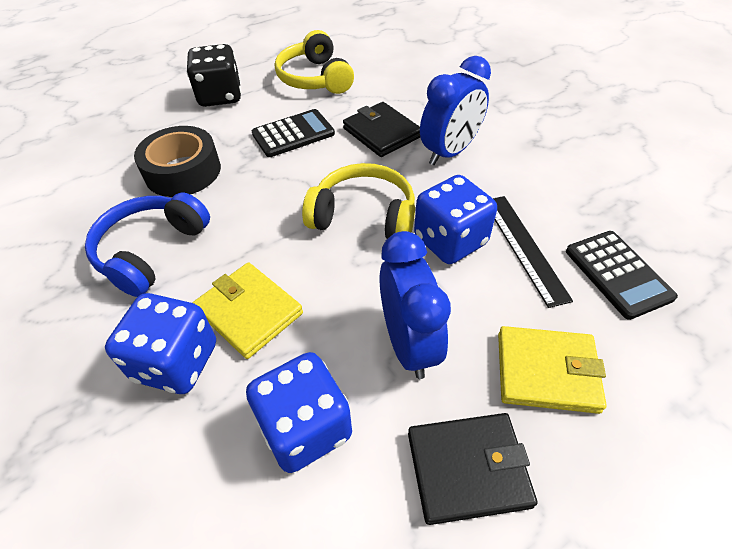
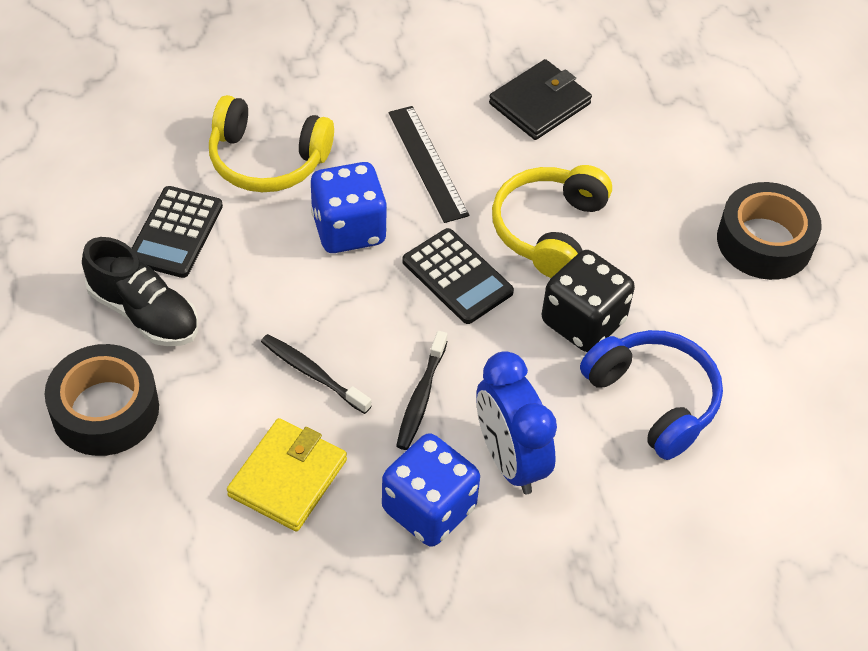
black shoe: none = 0 -> [82,237,198,346] = 1
black tape: [134,126,221,197] = 1 -> [45,344,159,456] [717,182,822,280] = 2
black toothbrush: none = 0 -> [261,334,371,414] [396,331,447,450] = 2
black wallet: [343,102,420,157] [408,413,538,525] = 2 -> [489,59,592,140] = 1
blue clock: [379,231,451,379] [420,56,491,165] = 2 -> [476,351,557,494] = 1
blue dice: [105,293,216,394] [246,352,352,473] [414,175,497,264] = 3 -> [311,162,387,253] [382,434,480,547] = 2
yellow wallet: [193,262,303,359] [498,326,607,414] = 2 -> [227,418,347,532] = 1

